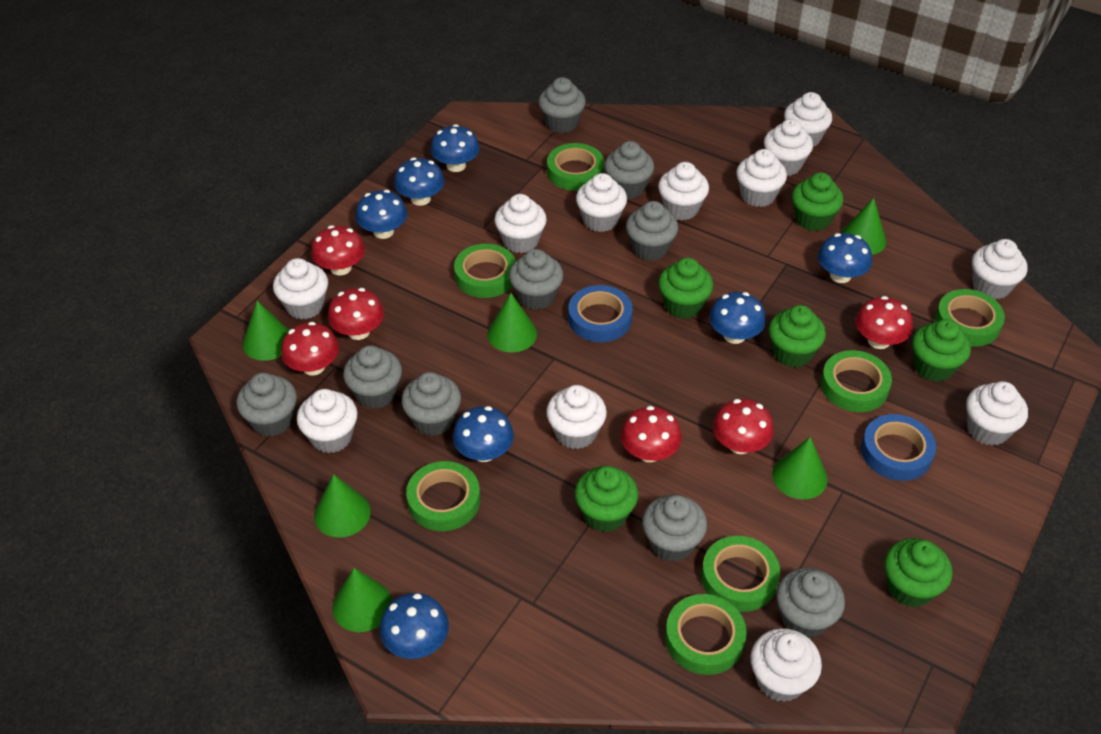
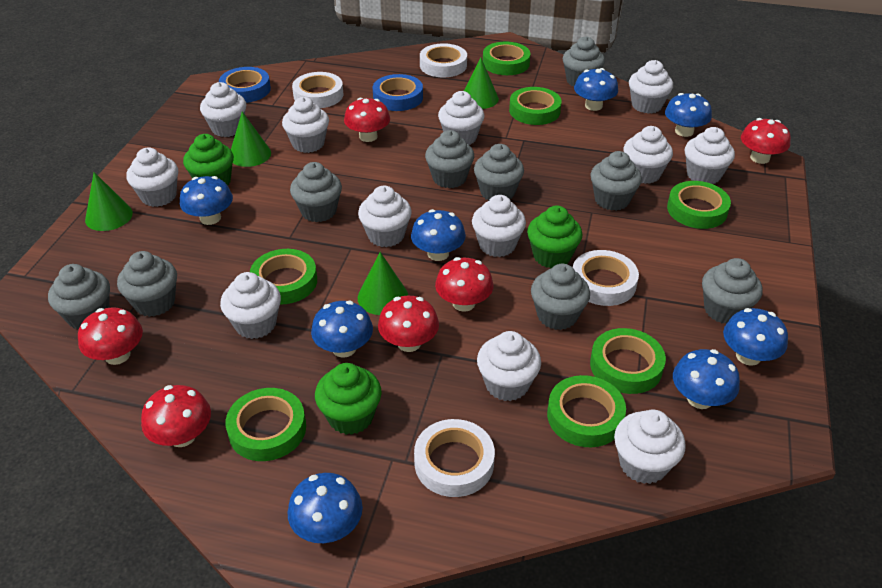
blue mushroom: [355,190,407,239] [380,593,449,659] [394,157,444,206] [430,124,480,172] [453,406,514,462] [709,292,766,344] [818,233,872,283] = 7 -> [180,176,233,225] [288,473,363,543] [311,301,373,358] [411,209,466,261] [574,68,618,111] [665,93,712,137] [673,349,740,409] [723,308,788,366] = 8
green cone: [242,301,289,361] [314,474,371,538] [332,568,392,632] [487,293,537,353] [772,437,828,499] [841,198,886,255] = 6 -> [85,172,133,231] [231,112,271,167] [358,252,408,315] [464,58,499,109] = 4
green cupcake: [575,466,638,532] [658,258,713,319] [768,305,826,367] [792,172,844,231] [884,538,953,607] [912,319,971,382] = 6 -> [183,134,234,185] [315,363,382,435] [527,206,582,268] = 3
white tape: none = 0 -> [292,72,343,108] [414,419,495,497] [420,43,467,77] [573,250,639,306] = 4

